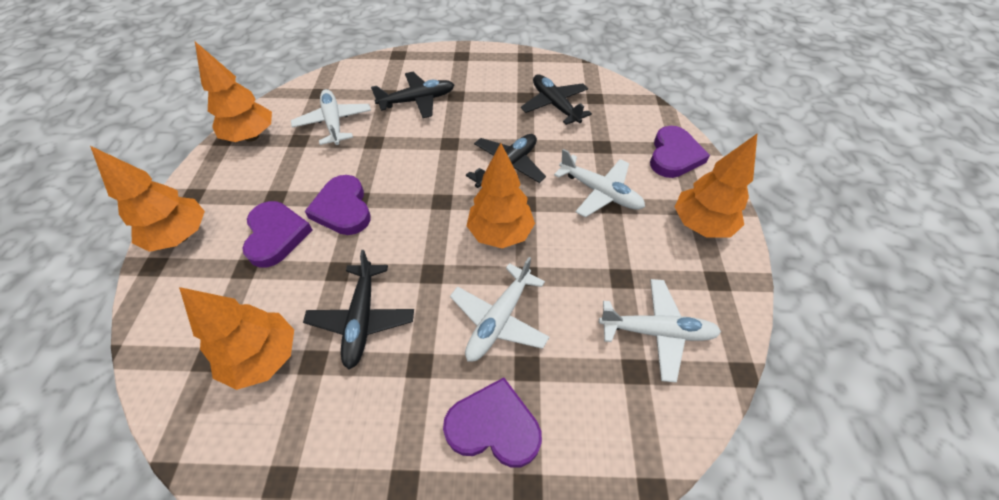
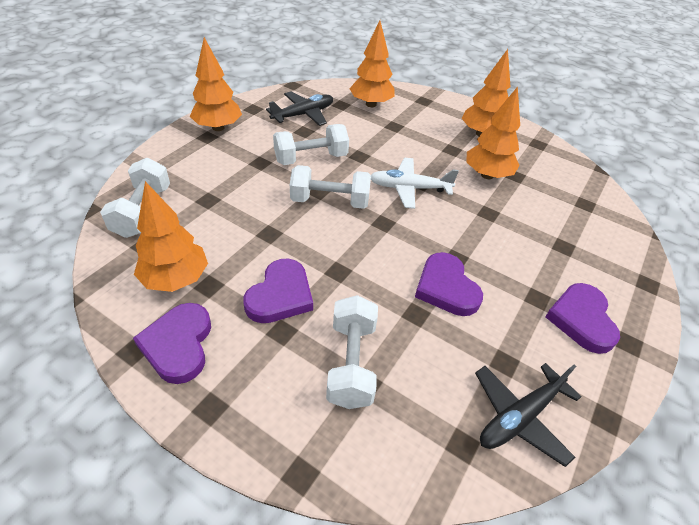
black plane: [303,250,414,370] [371,72,454,118] [466,134,546,188] [521,74,592,125] = 4 -> [266,92,333,126] [475,363,582,467] = 2
white dumbbell: none = 0 -> [100,158,170,238] [273,124,349,165] [290,165,371,209] [326,295,378,409] = 4
white plane: [291,89,371,145] [450,257,549,362] [554,149,645,217] [599,279,721,382] = 4 -> [371,158,459,209] = 1

